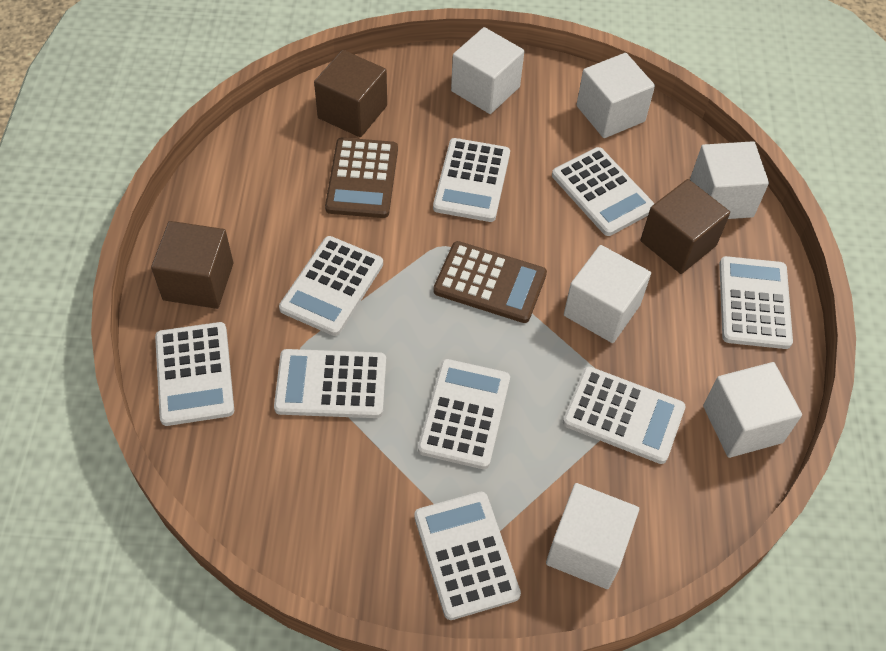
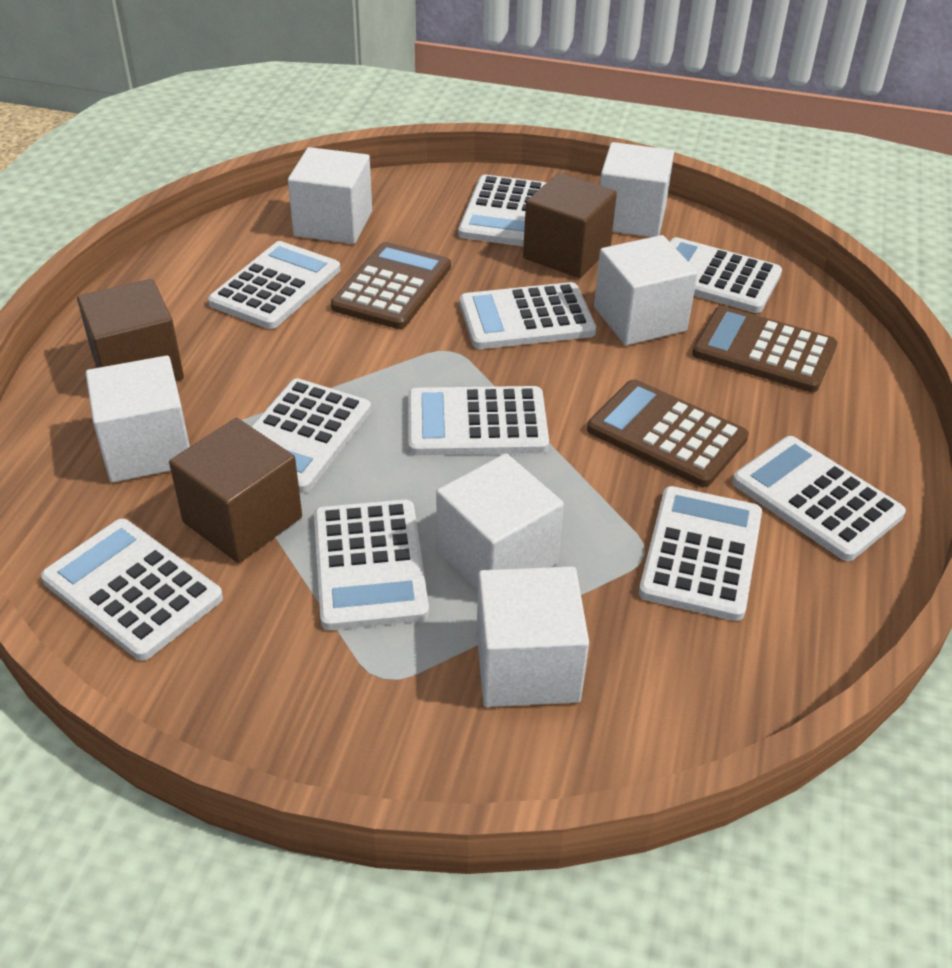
brown calculator: [325,137,398,218] [433,241,547,323] = 2 -> [331,242,451,329] [587,379,749,487] [692,306,838,392] = 3
white calculator: [155,322,234,426] [274,349,386,418] [279,236,383,336] [414,492,521,620] [418,359,510,469] [433,138,510,222] [552,147,655,236] [563,367,686,464] [719,256,793,349] = 9 -> [41,519,223,661] [208,241,340,329] [251,378,371,493] [314,499,429,630] [408,386,549,455] [458,175,546,246] [460,282,596,349] [639,486,762,621] [669,237,782,313] [732,436,906,561] = 10

